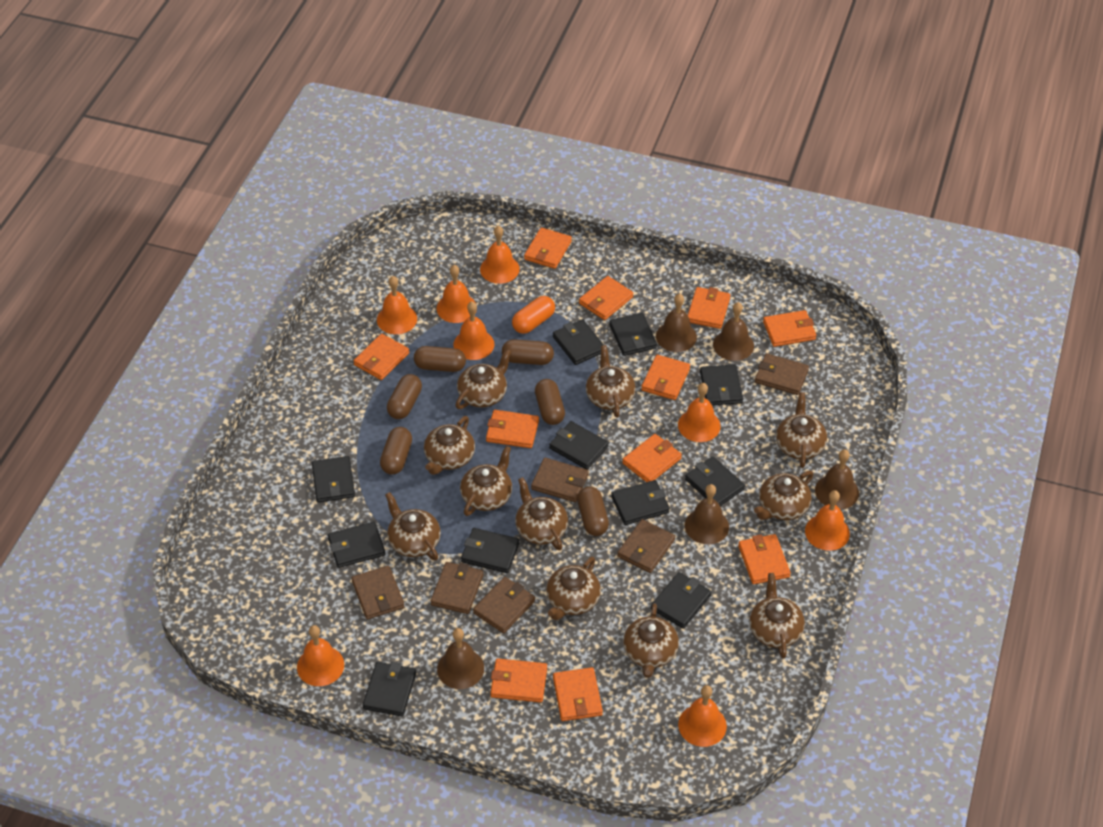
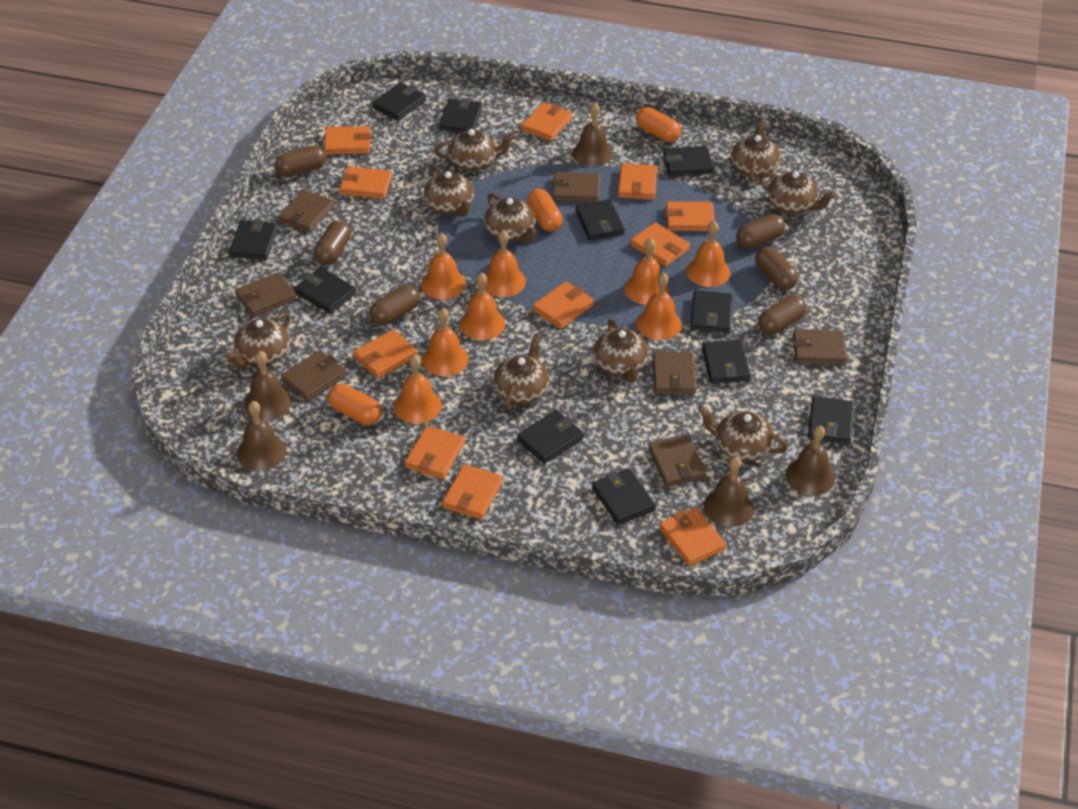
brown teapot: [385,492,441,561] [424,416,475,475] [455,349,512,409] [460,446,512,516] [515,477,568,550] [546,557,601,620] [586,345,636,418] [623,603,679,678] [749,573,805,658] [754,471,813,520] [776,392,827,468] = 11 -> [226,313,291,368] [424,166,474,217] [434,129,515,171] [484,193,537,243] [493,334,549,410] [593,319,649,382] [698,406,788,462] [731,117,780,182] [759,171,835,214] = 9
brown wallet: [351,566,405,619] [430,562,483,614] [473,577,535,633] [531,458,589,502] [617,519,675,573] [755,353,809,395] = 6 -> [235,272,297,317] [278,190,334,232] [281,350,347,401] [552,172,600,202] [648,435,707,487] [653,352,696,394] [793,329,847,364] = 7
orange capsule: [512,296,555,334] = 1 -> [328,384,382,425] [527,189,563,231] [636,107,681,142] = 3

